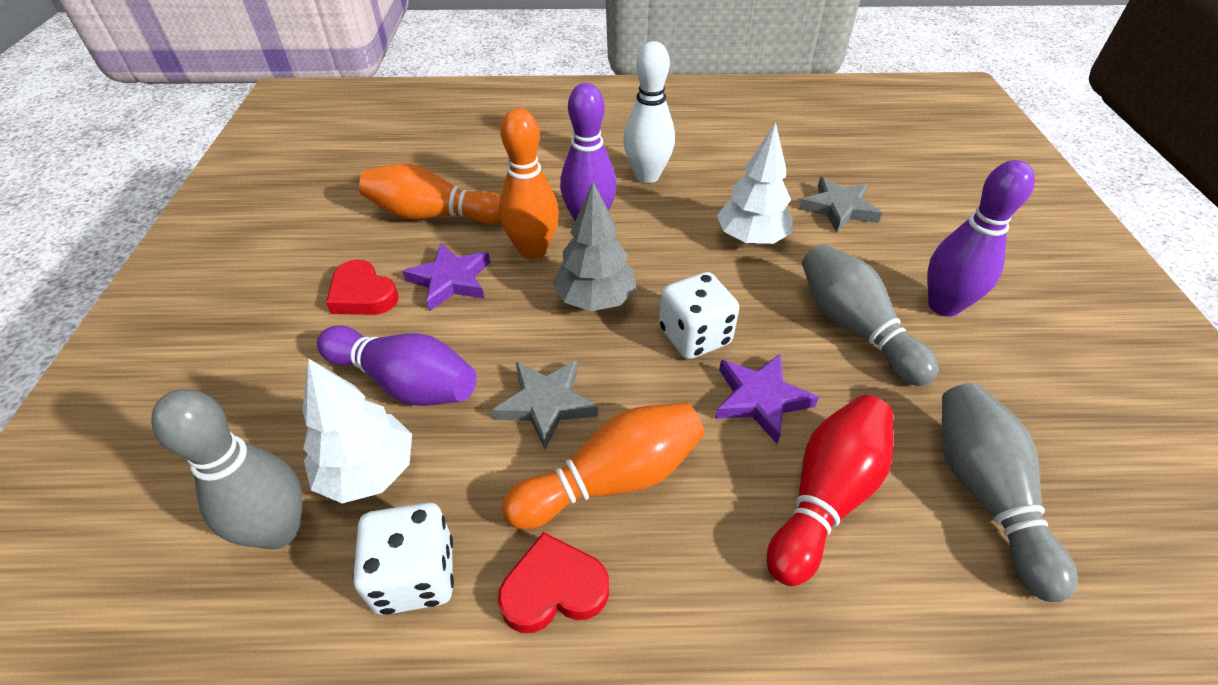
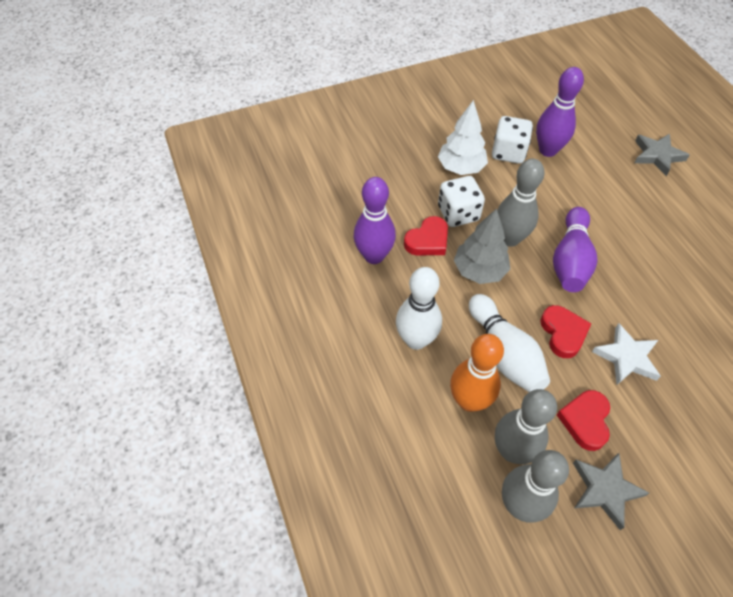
orange bowling pin: [359,163,501,224] [499,108,559,260] [502,402,704,529] = 3 -> [450,334,504,412] = 1
purple star: [403,243,490,311] [715,354,819,444] = 2 -> none = 0
red bowling pin: [767,395,893,586] = 1 -> none = 0
red heart: [326,260,398,315] [498,532,609,633] = 2 -> [404,216,448,255] [540,305,591,358] [557,390,610,451] = 3
white bowling pin: [623,41,675,183] = 1 -> [396,267,442,350] [469,294,550,392] = 2
white star: none = 0 -> [592,323,661,385] = 1
white tree: [302,358,412,503] [717,123,793,244] = 2 -> [438,100,488,175] = 1

